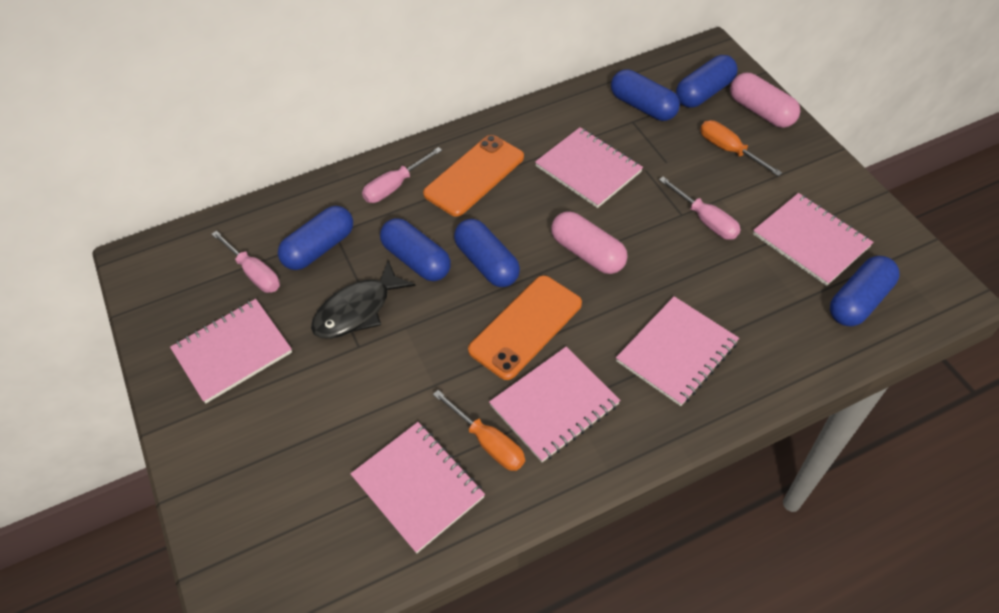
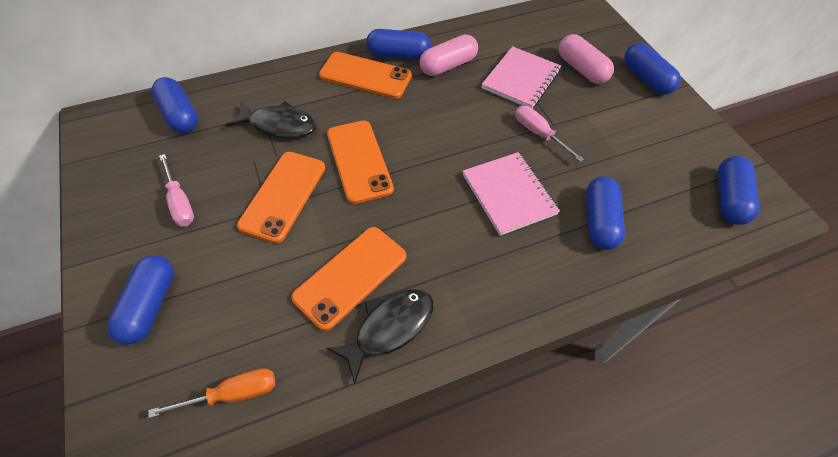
black fish: [311,261,415,339] = 1 -> [226,101,317,138] [326,289,434,384] = 2
orange phone: [423,135,524,217] [468,275,582,380] = 2 -> [237,152,325,243] [291,227,406,331] [319,52,412,99] [327,121,394,204] = 4
orange screwdriver: [433,390,525,471] [700,120,782,176] = 2 -> [148,368,275,418] = 1
pink notebook: [170,299,292,403] [350,422,485,553] [489,347,620,462] [535,127,643,208] [616,296,739,406] [753,193,873,286] = 6 -> [462,152,560,236] [481,46,561,108] = 2
pink screwdriver: [212,230,280,293] [362,147,442,203] [659,177,741,240] = 3 -> [159,154,194,227] [515,106,584,162] = 2

